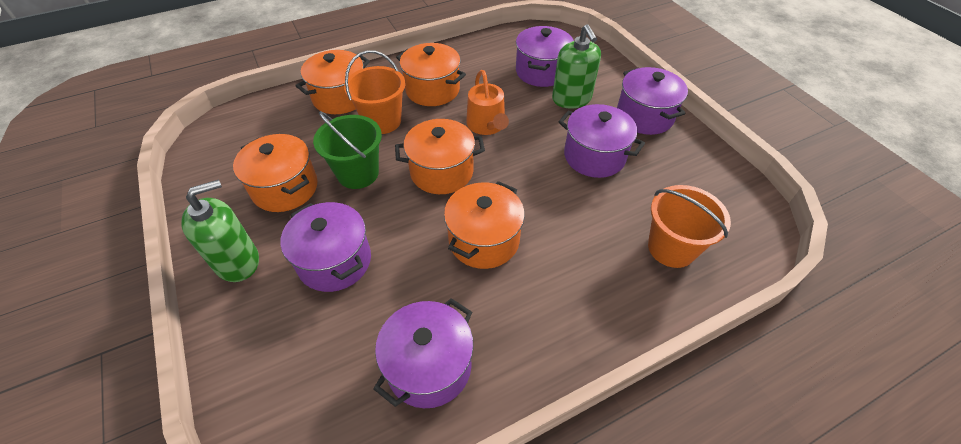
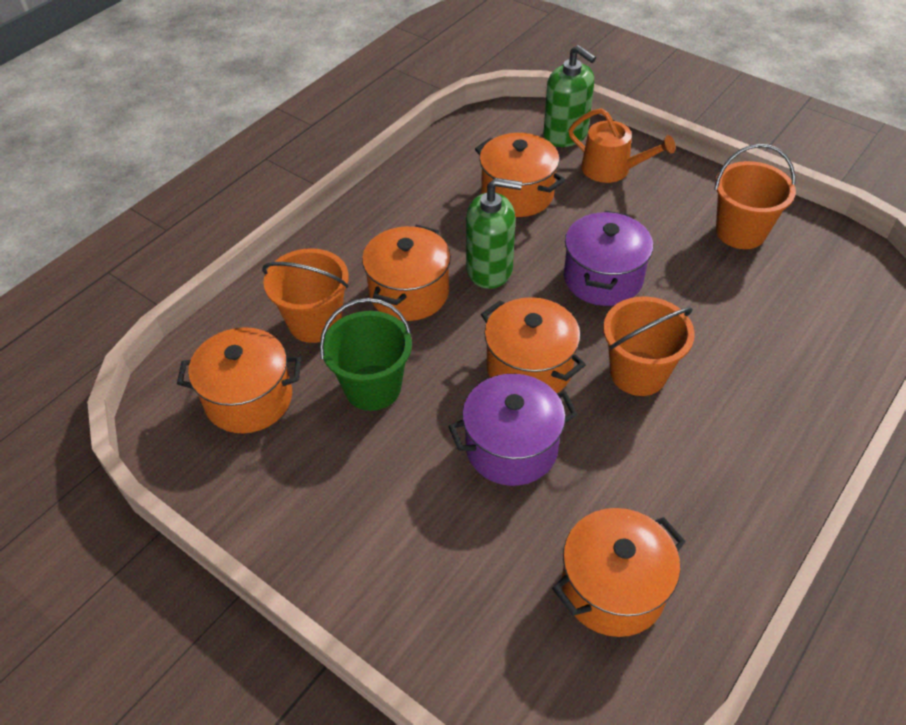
orange bucket: [344,50,405,134] [648,185,731,268] = 2 -> [262,248,349,343] [603,297,695,396] [714,144,796,249] = 3
purple pot: [280,202,371,292] [373,298,474,408] [516,26,574,87] [558,104,645,178] [617,67,688,135] = 5 -> [448,374,578,486] [564,211,653,306] = 2

